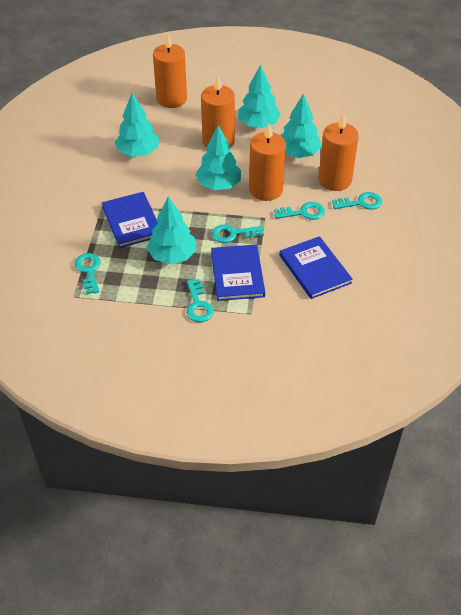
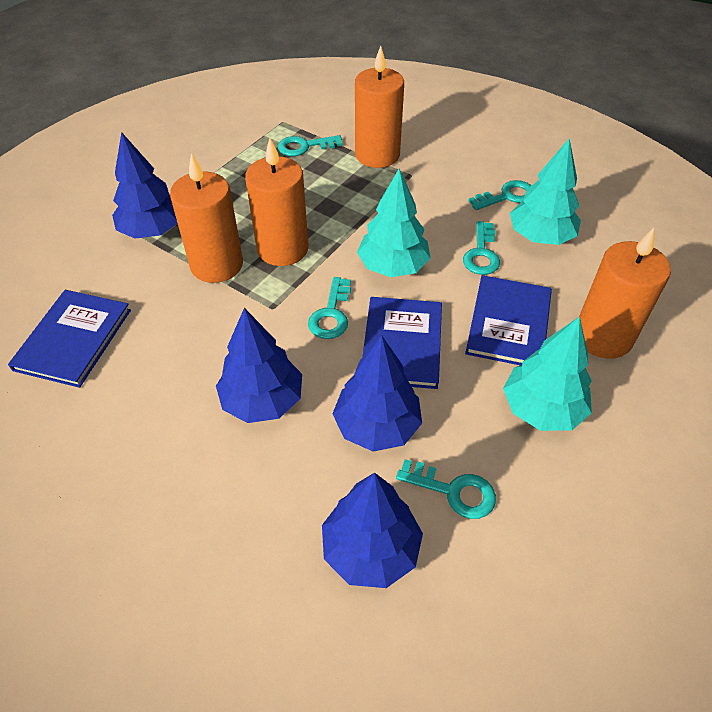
blue tree: none = 0 -> [112,132,178,239] [216,308,302,423] [322,473,423,588] [333,335,422,452] = 4
turquoise tree: [115,93,159,157] [147,197,197,264] [196,125,241,190] [238,65,281,128] [281,94,322,158] = 5 -> [357,168,431,277] [503,316,592,431] [510,138,581,245] = 3

